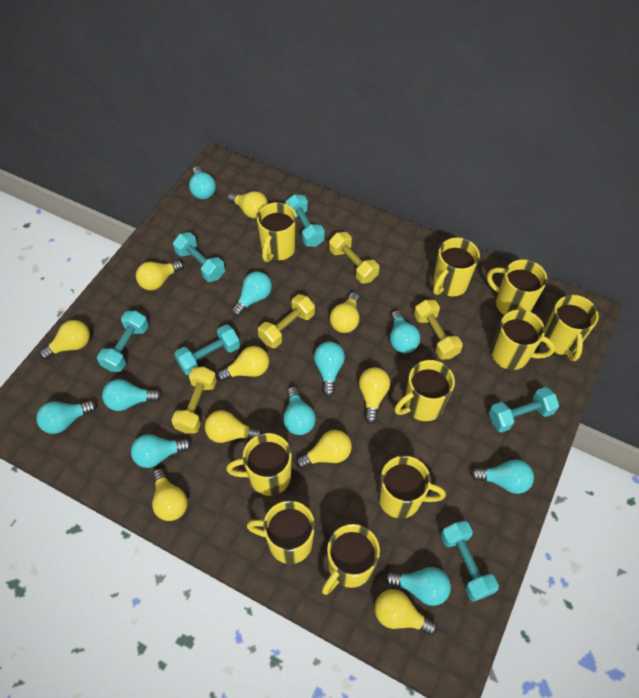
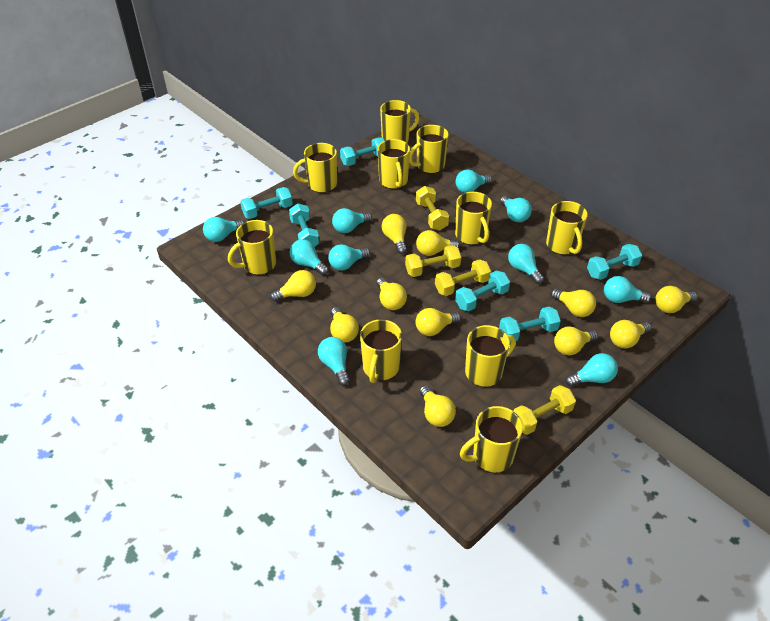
yellow light bulb: [39,320,90,360] [136,260,183,290] [152,469,188,521] [205,410,263,443] [217,346,269,381] [228,191,268,219] [296,430,352,469] [330,292,359,333] [359,367,390,424] [375,589,437,635] = 10 -> [270,270,316,302] [330,307,359,343] [377,278,407,310] [382,214,407,254] [415,308,461,336] [416,230,460,256] [419,385,456,427] [551,289,596,317] [554,326,598,355] [610,320,651,348] [655,286,697,313] = 11

